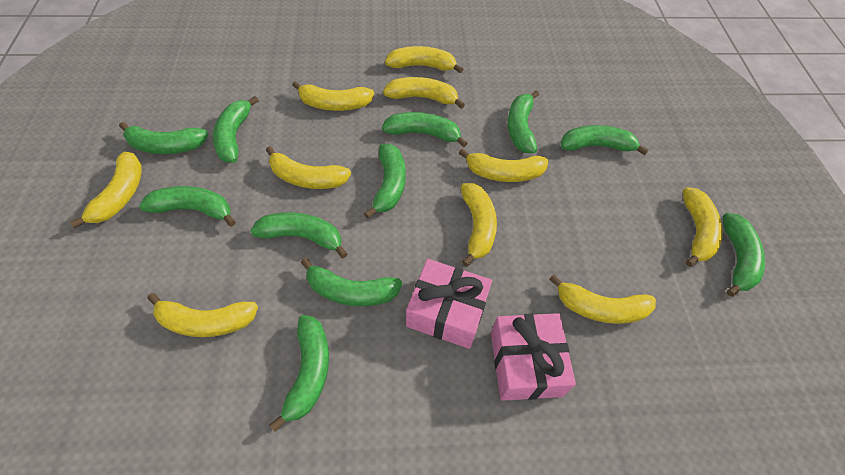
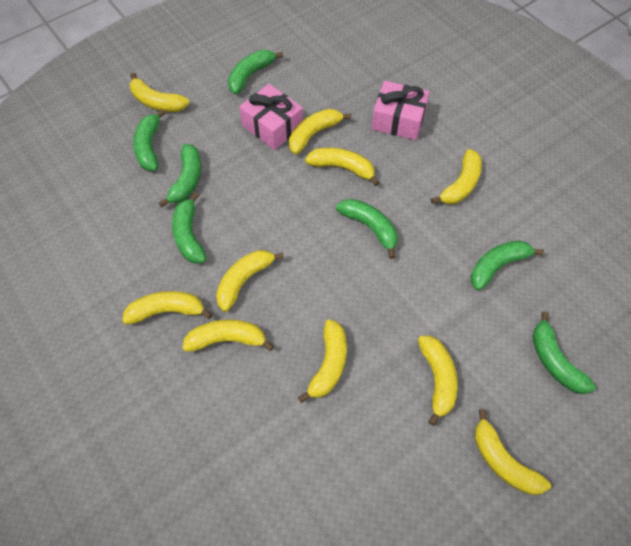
green banana: [119,122,208,154] [139,186,236,227] [213,96,259,163] [251,212,348,258] [269,315,329,432] [301,258,403,306] [364,144,405,218] [382,112,468,147] [507,90,539,153] [561,125,649,155] [723,213,765,297] = 11 -> [133,109,166,171] [159,144,201,208] [172,192,207,264] [228,50,283,94] [336,199,397,259] [471,240,544,291] [533,311,596,394] = 7

